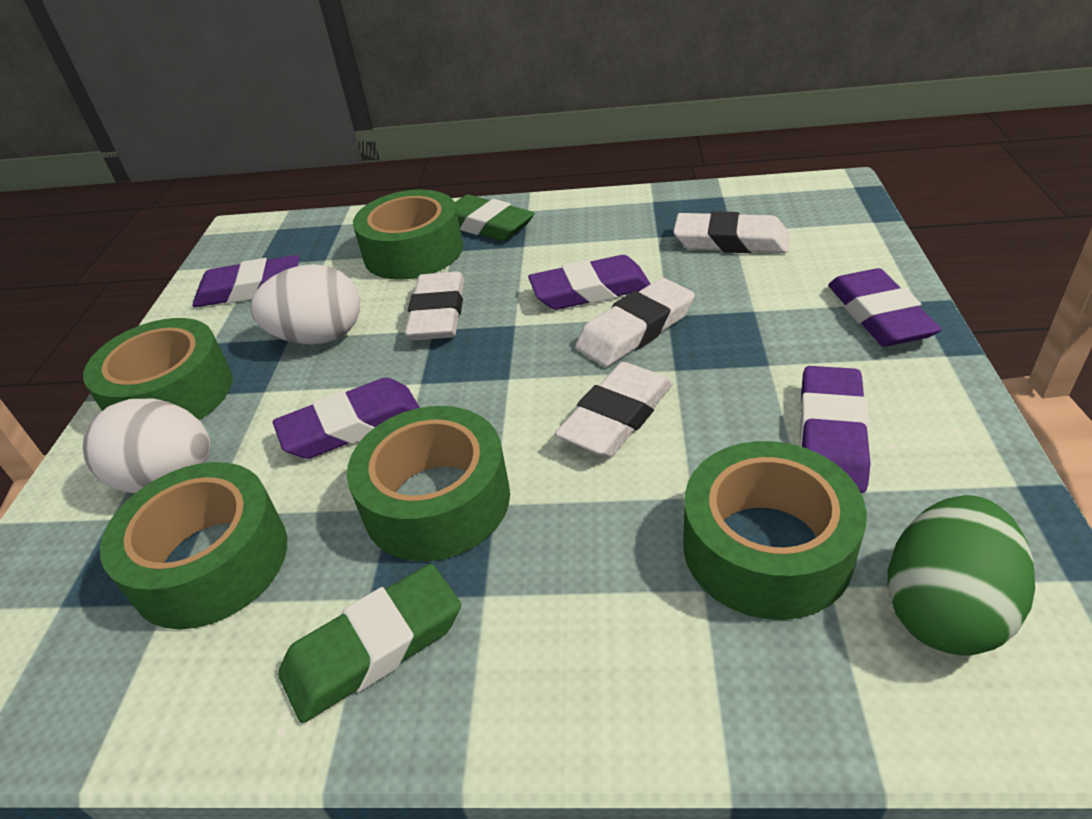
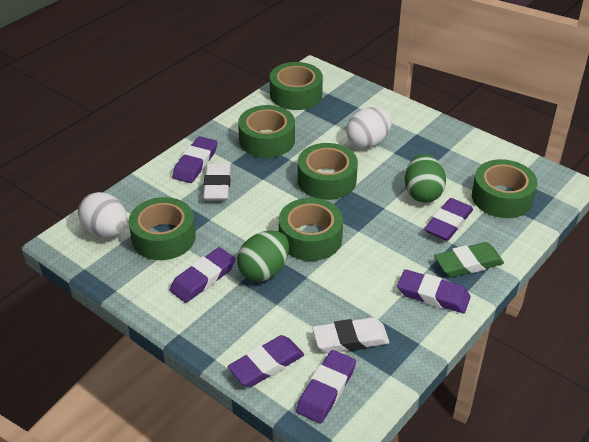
green egg: [888,495,1035,656] = 1 -> [237,230,289,282] [405,154,446,203] = 2
green eraser: [278,564,461,723] [455,195,535,241] = 2 -> [434,242,504,277] = 1
green tape: [83,318,233,420] [100,462,287,629] [347,406,510,561] [353,190,463,280] [683,441,867,620] = 5 -> [128,197,196,260] [238,105,295,158] [270,62,323,110] [279,198,343,261] [298,143,358,200] [472,159,538,218] = 6
purple eraser: [193,255,299,307] [272,377,420,459] [528,255,651,310] [800,366,870,493] [828,268,942,347] = 5 -> [170,247,236,303] [172,136,217,183] [227,335,304,387] [296,350,356,423] [397,269,471,313] [424,198,473,241] = 6
white eraser: [405,271,464,340] [555,362,673,458] [575,278,695,367] [673,211,789,253] = 4 -> [203,163,231,200] [312,317,390,353] = 2

